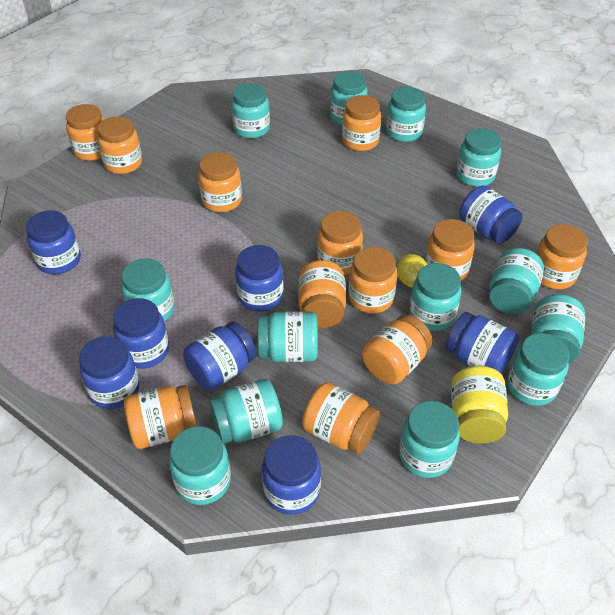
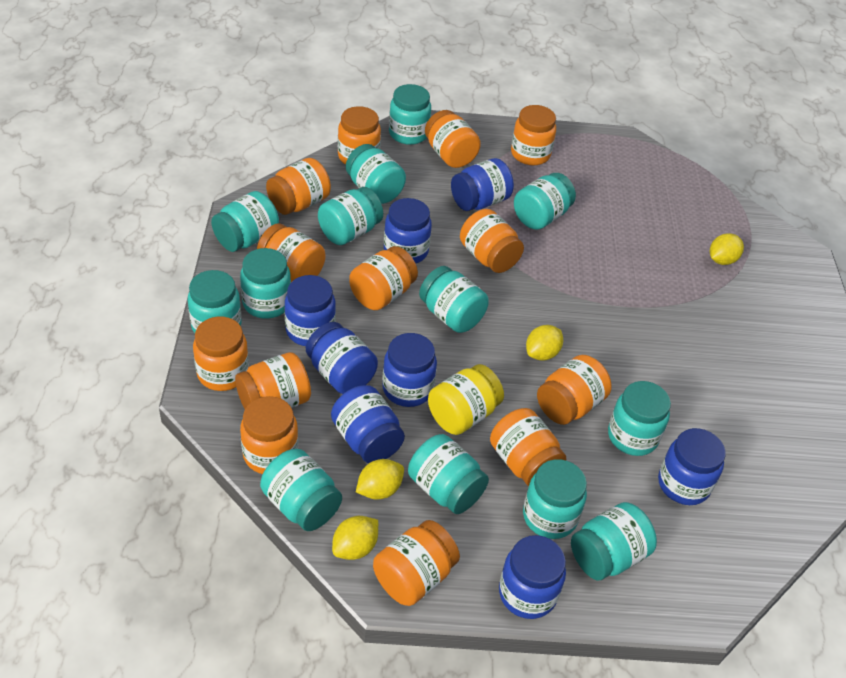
orange jar: [66,104,105,161] [97,117,142,174] [124,385,197,449] [198,152,242,212] [298,260,346,328] [302,382,380,454] [317,211,363,275] [342,95,381,151] [349,247,397,314] [362,314,433,384] [425,219,475,281] [536,224,588,289] = 12 -> [193,317,249,391] [235,352,311,409] [240,396,298,474] [257,223,325,282] [266,158,331,215] [338,106,381,165] [349,246,418,310] [373,520,460,606] [425,110,481,168] [460,209,524,273] [490,408,566,486] [511,105,556,165] [537,355,612,425] = 13
yellow lemon: [397,254,428,288] = 1 -> [332,516,378,560] [356,459,404,500] [526,325,563,360] [710,233,744,265] = 4

